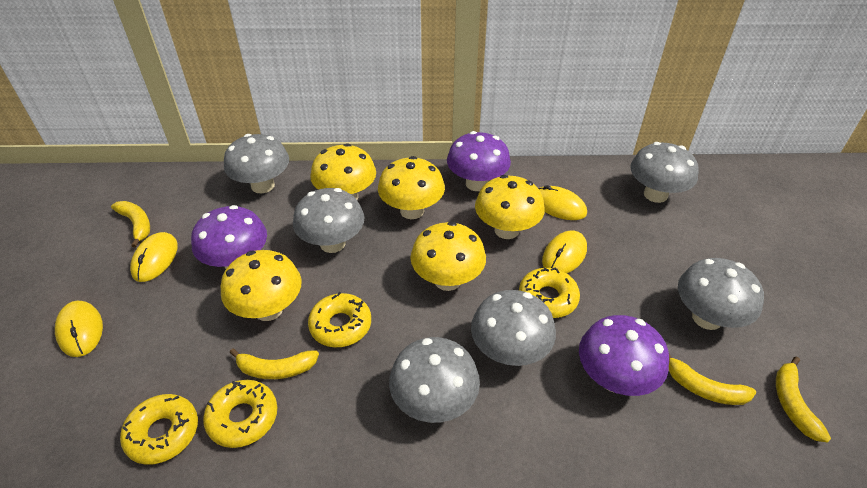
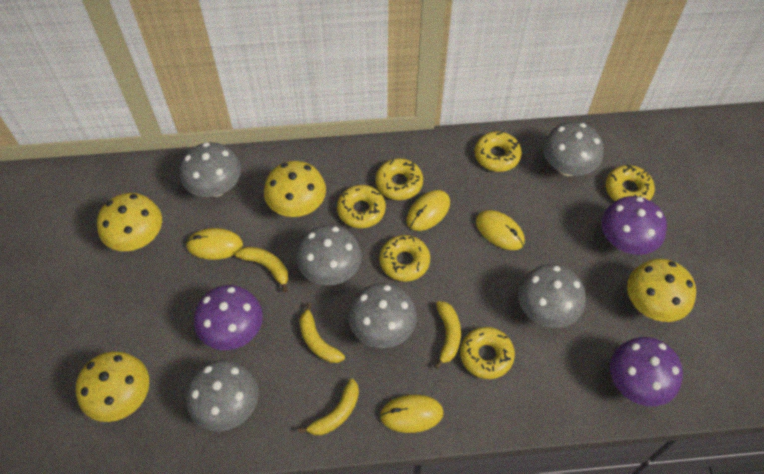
yellow donut: [120,394,198,465] [203,380,277,448] [308,292,371,348] [519,268,580,318] = 4 -> [337,185,386,228] [376,158,423,200] [380,235,430,282] [460,327,515,379] [475,131,522,172] [605,165,655,201] = 6
yellow mushroom: [221,250,302,321] [310,143,376,200] [378,156,445,219] [411,221,486,291] [475,175,545,239] = 5 -> [76,351,149,422] [97,193,162,251] [264,161,326,217] [627,259,696,322] = 4

